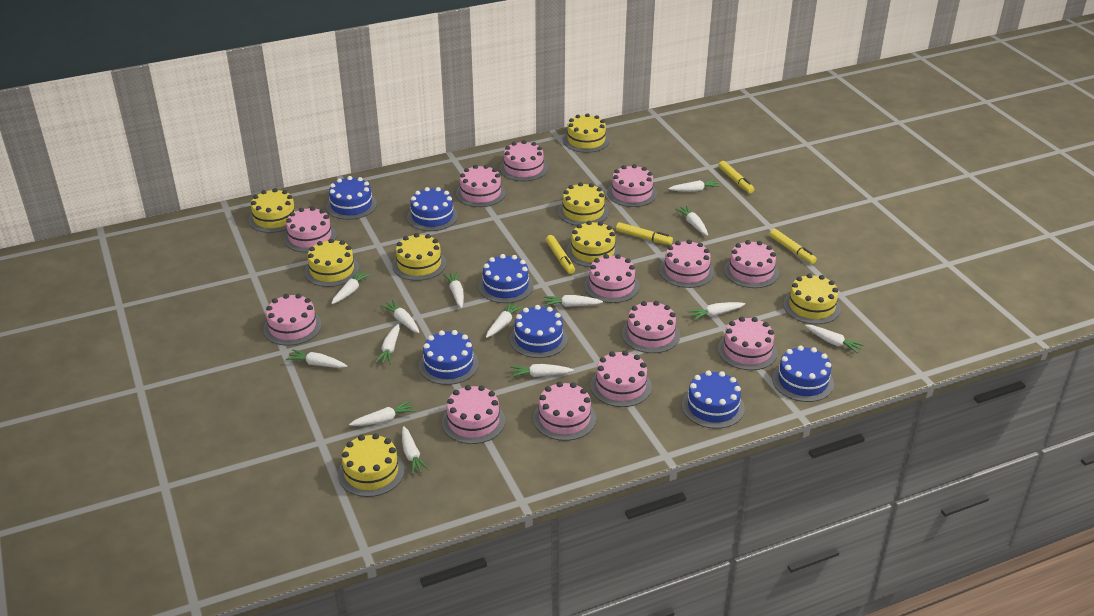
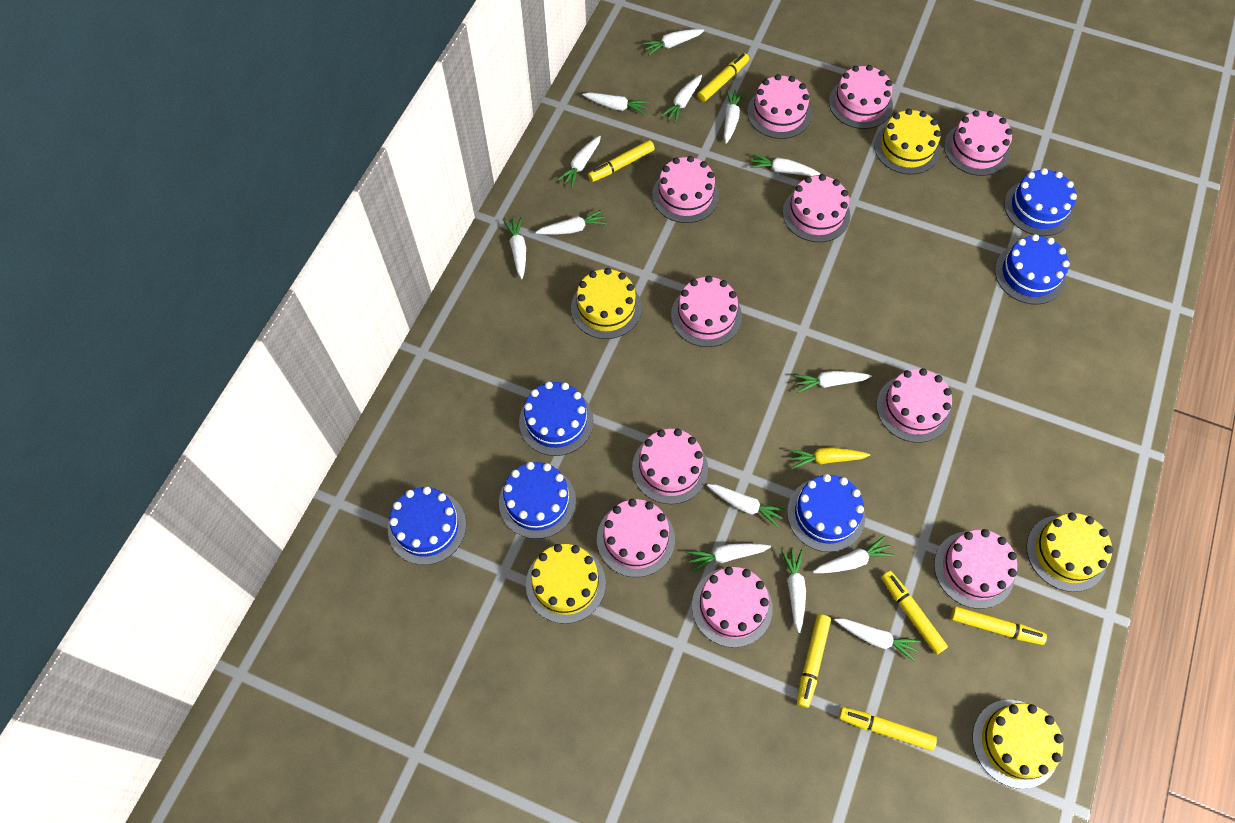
blue cake: [326,176,377,220] [407,187,458,231] [419,330,479,385] [478,254,534,303] [510,305,568,358] [682,370,745,429] [772,345,834,402] = 7 -> [388,487,466,565] [499,462,576,539] [519,382,594,456] [787,474,865,552] [995,234,1070,304] [1004,168,1077,236] = 6
pink cake: [263,294,322,346] [284,207,337,252] [442,385,505,444] [456,165,506,207] [500,140,548,181] [533,382,596,441] [584,254,640,303] [590,350,652,407] [607,164,657,207] [622,301,680,353] [660,240,714,288] [718,317,778,370] [724,240,779,288] = 13 -> [597,499,675,577] [632,428,708,504] [652,156,719,223] [671,276,742,347] [692,567,773,648] [747,74,812,139] [783,174,850,242] [829,65,893,129] [876,368,952,443] [934,529,1017,609] [944,110,1013,176] = 11
yellow cake: [249,188,298,233] [305,239,359,287] [338,433,405,497] [392,233,446,281] [558,182,609,226] [563,113,610,153] [566,221,620,267] [783,274,841,324] = 8 -> [526,544,606,624] [571,268,642,339] [874,109,941,175] [972,700,1064,789] [1026,512,1113,592] = 5
yellow carrot: none = 0 -> [789,447,870,469] = 1
yellow marker: [546,235,575,274] [616,222,673,245] [718,161,754,193] [770,229,817,264] = 4 -> [588,140,655,182] [697,53,749,102] [797,614,831,708] [839,707,937,751] [881,571,948,655] [951,606,1047,645] = 6

